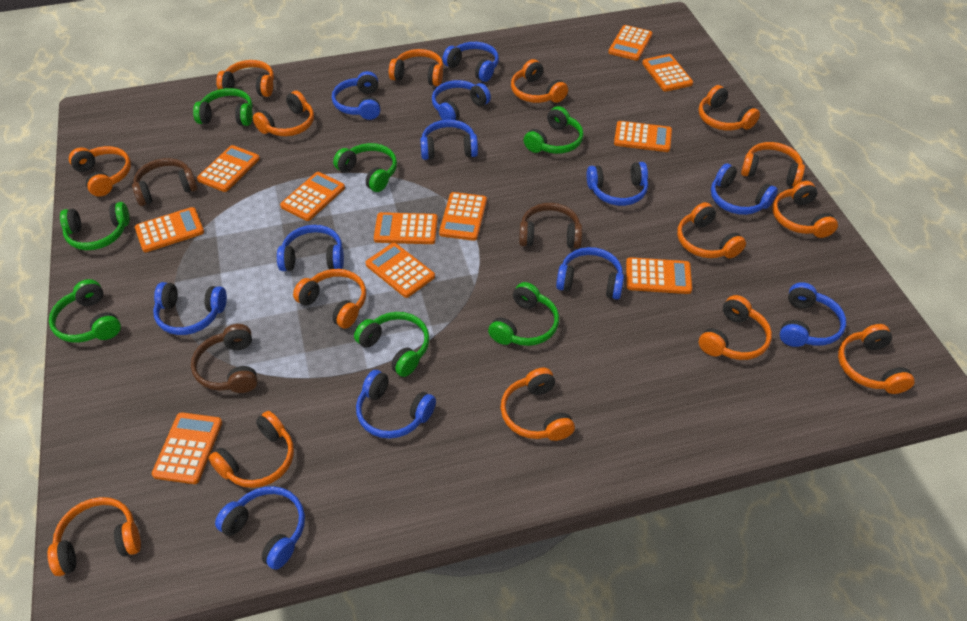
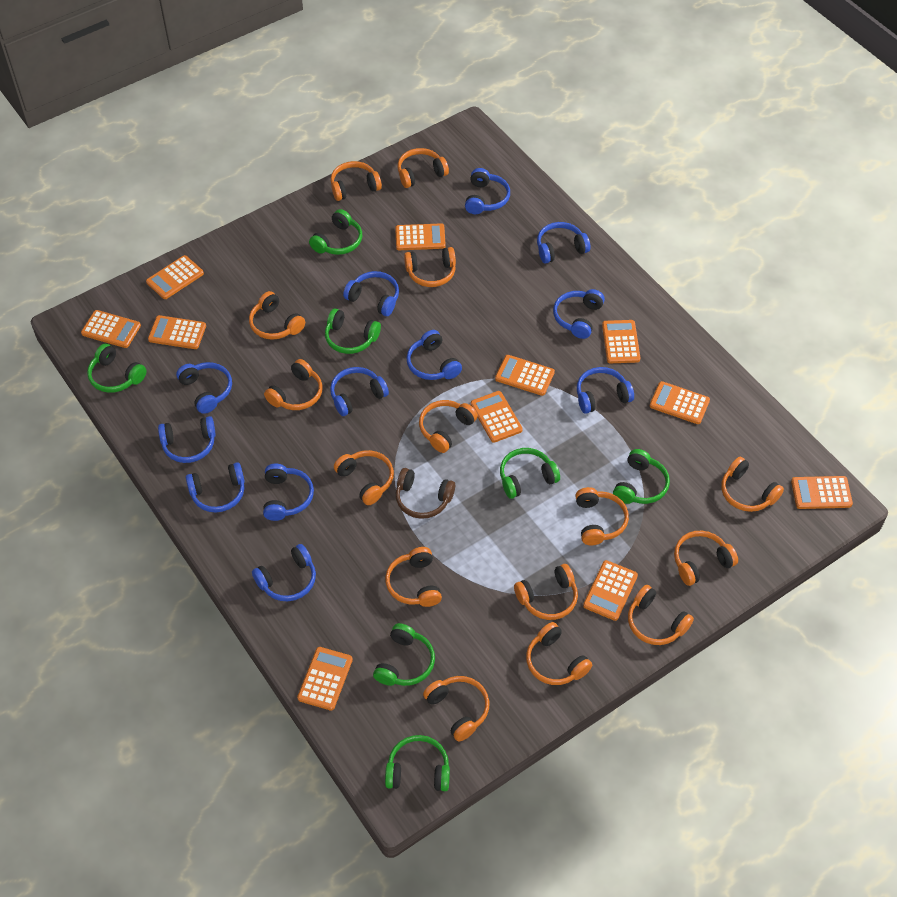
brown headphones: [132,158,198,206] [191,324,258,393] [519,203,583,248] = 3 -> [396,468,455,519] = 1

